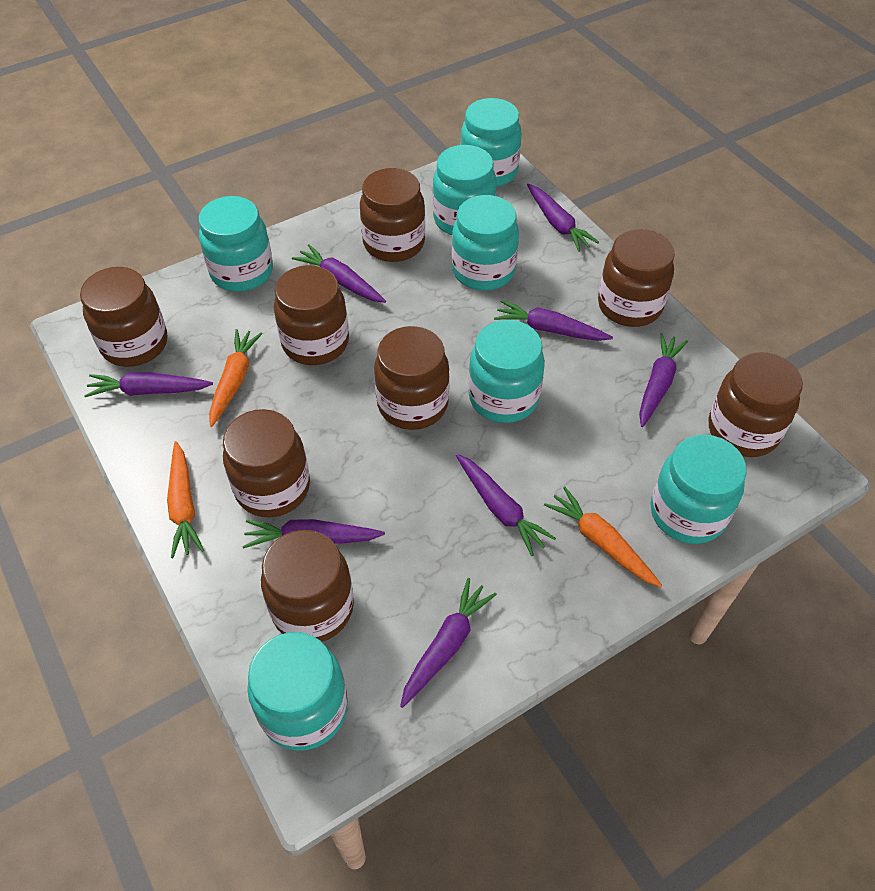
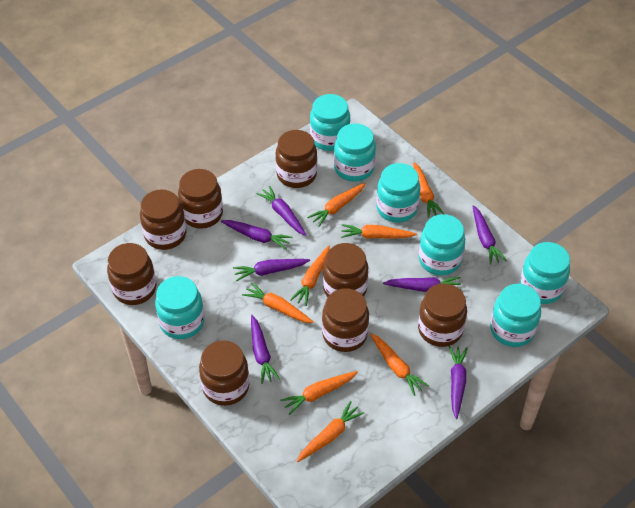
orange carrot: [167,441,204,558] [209,329,262,427] [544,486,662,587] = 3 -> [242,282,314,323] [280,371,358,415] [290,245,330,306] [296,401,364,462] [307,183,366,227] [341,224,417,239] [370,333,429,396] [413,162,444,218] = 8
purple carrot: [84,372,213,397] [242,519,385,549] [292,244,386,303] [400,578,497,708] [456,454,556,556] [494,300,613,341] [527,184,599,252] [639,333,688,427] = 8 -> [221,220,293,250] [233,259,310,281] [251,315,280,384] [256,186,307,236] [383,277,462,292] [449,346,468,419] [473,205,507,265] = 7

